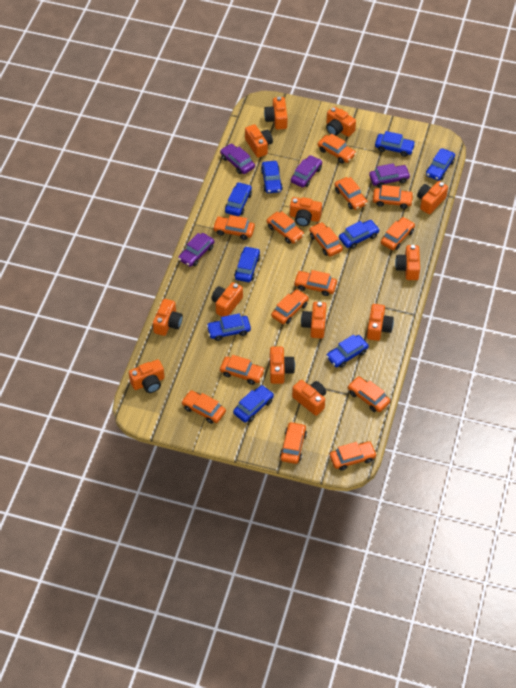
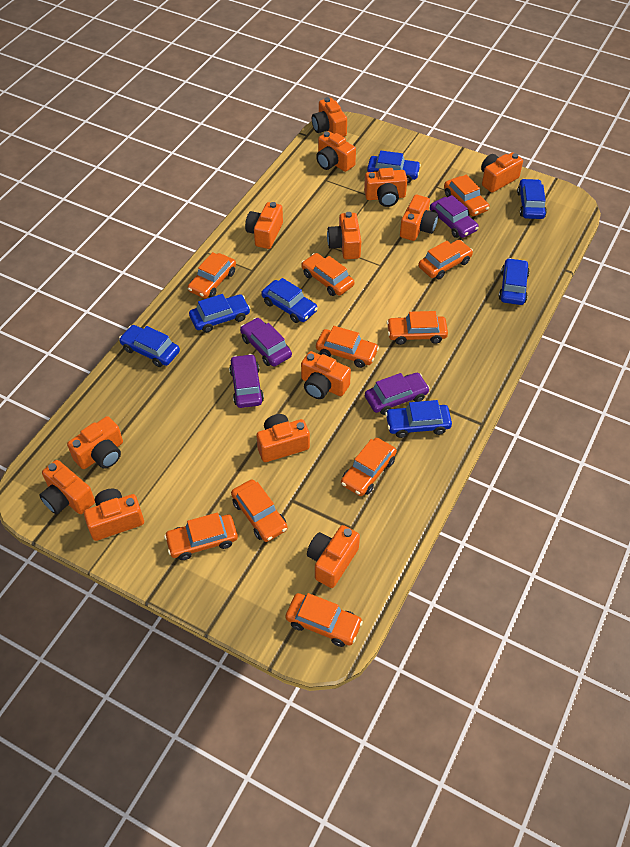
blue car: [206,313,251,341] [225,182,252,216] [233,385,274,423] [234,246,260,282] [261,161,283,193] [326,334,369,368] [339,220,380,249] [375,131,415,157] [426,148,455,181] = 9 -> [119,325,180,367] [189,294,250,333] [261,278,318,323] [367,151,421,183] [385,400,452,438] [499,258,530,305] [517,179,547,219] = 7
orange car: [181,390,226,424] [213,215,255,240] [220,355,265,385] [267,211,304,244] [271,289,309,324] [280,422,307,464] [294,270,337,296] [309,222,343,257] [318,134,356,163] [330,441,377,471] [334,177,368,210] [348,376,390,412] [373,185,414,209] [381,217,415,250] = 14 -> [164,513,238,560] [188,252,236,299] [231,479,288,542] [285,593,363,647] [301,253,354,296] [316,326,379,368] [341,438,397,496] [387,311,448,345] [419,240,473,279] [444,174,490,217] = 10

